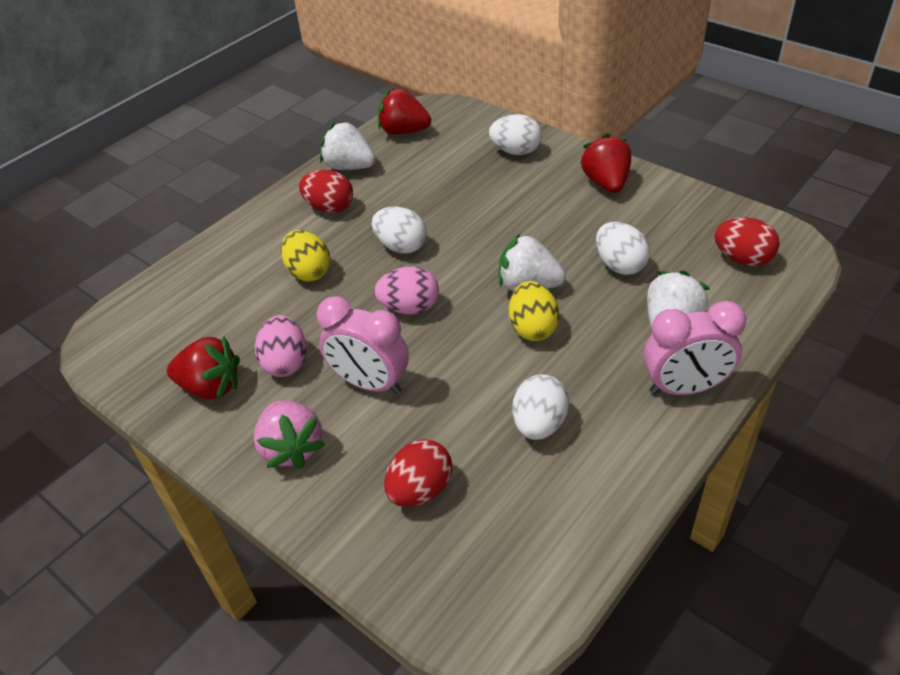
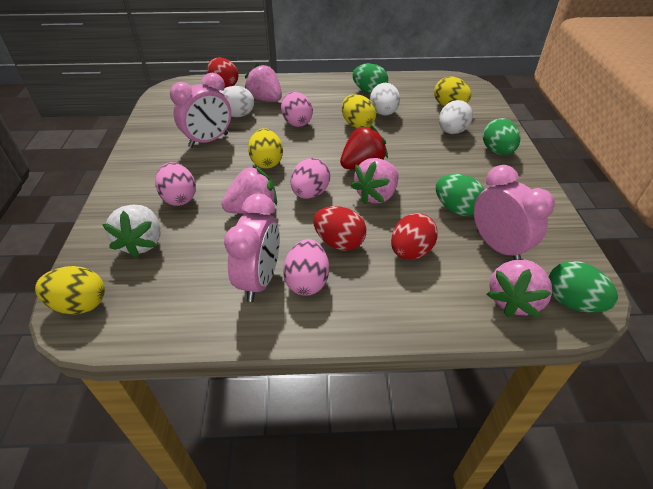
green egg: none = 0 -> [353,63,388,94] [436,174,485,216] [483,118,521,155] [549,261,618,313] = 4
pink clock: [317,296,409,394] [644,301,746,395] = 2 -> [170,73,231,148] [224,194,280,302] [474,165,555,260] = 3
pink egg: [255,315,307,377] [374,267,439,314] = 2 -> [155,162,196,206] [281,92,313,127] [283,239,329,296] [291,158,330,199] = 4
pink strawberry: [254,400,325,469] = 1 -> [221,166,277,214] [245,63,282,102] [351,158,399,204] [487,260,552,317] = 4
red strawberry: [167,336,240,400] [378,88,431,135] [580,133,631,193] = 3 -> [340,125,388,169] = 1
white egg: [372,207,427,254] [489,114,542,155] [512,374,569,440] [596,222,650,275] = 4 -> [220,86,254,117] [370,83,400,116] [439,100,473,134] = 3
white strawberry: [320,121,376,170] [499,234,566,291] [647,271,710,330] = 3 -> [102,205,160,258] = 1
yellow egg: [281,230,330,282] [509,281,559,341] = 2 -> [35,266,105,315] [248,128,283,168] [342,94,376,129] [434,77,471,106] = 4

